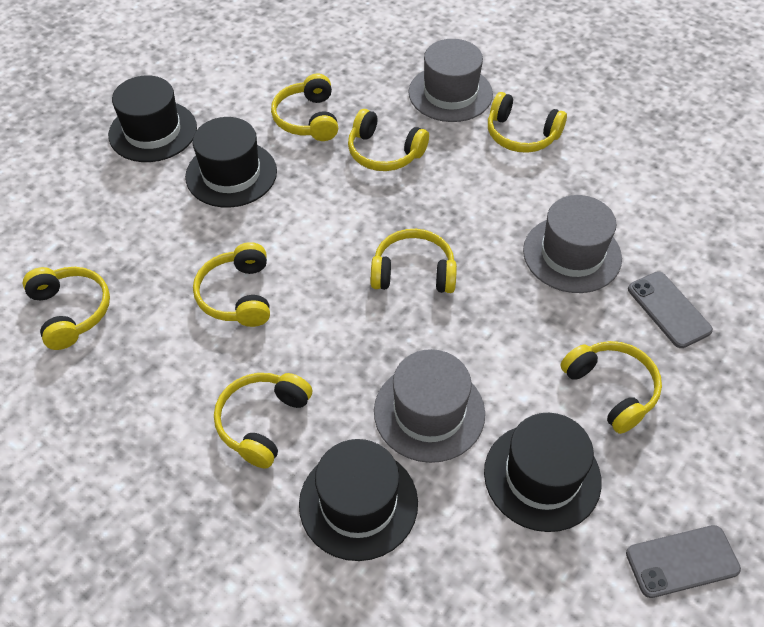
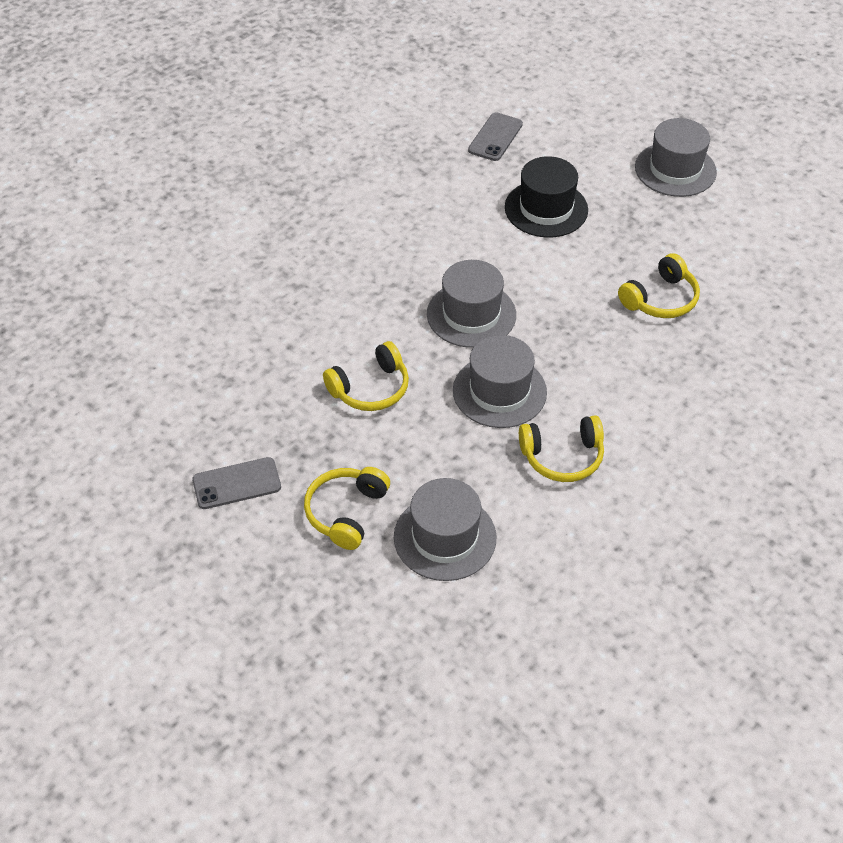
black hat: [108,75,197,162] [185,117,277,208] [299,439,418,561] [484,413,602,532] = 4 -> [505,156,588,238] = 1
grey hat: [374,349,485,463] [408,39,493,122] [523,195,622,293] = 3 -> [394,478,497,581] [427,260,516,348] [453,335,547,428] [635,118,717,197] = 4
yellow headphones: [23,267,110,350] [193,242,270,327] [214,373,312,468] [271,74,338,141] [348,109,429,171] [371,229,457,293] [488,92,567,153] [560,341,662,434] = 8 -> [304,467,390,550] [323,341,409,411] [519,415,604,482] [618,253,700,318] = 4

